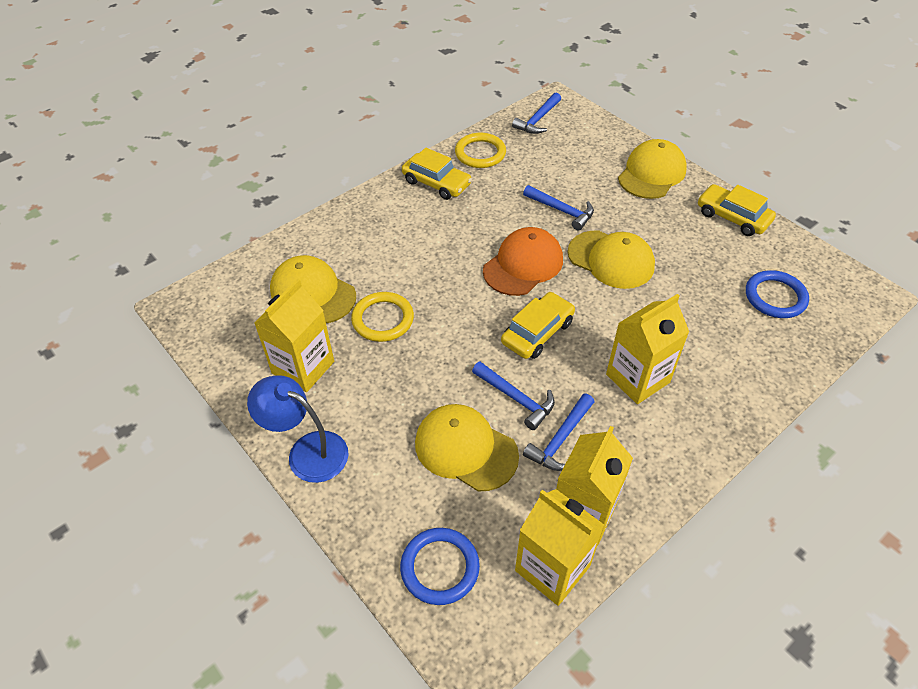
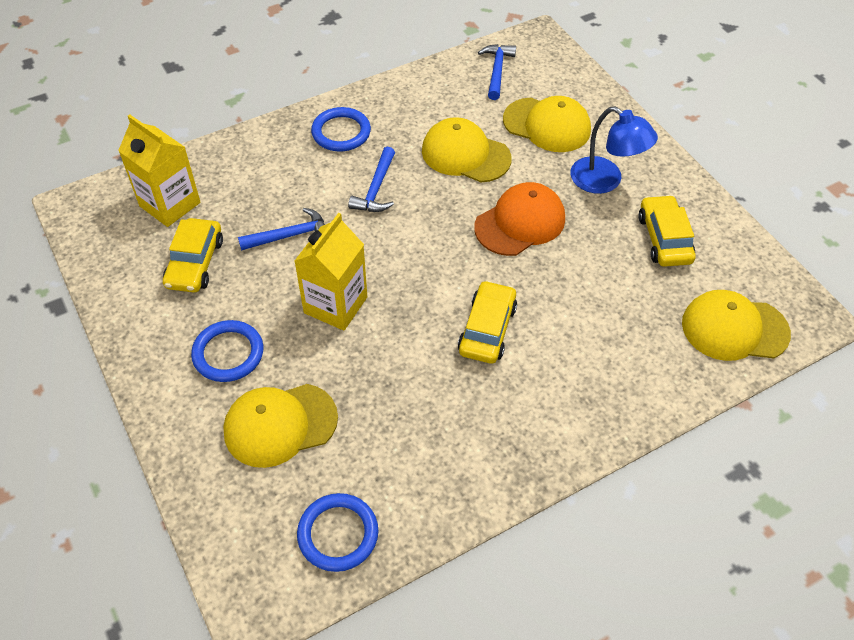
blue hammer: [472,361,555,430] [512,93,561,134] [523,185,594,231] [523,394,594,471] = 4 -> [238,208,325,250] [348,147,395,212] [478,44,516,100] = 3
blue ring: [400,528,480,605] [746,270,809,318] = 2 -> [191,320,264,382] [297,493,378,572] [311,107,371,151] = 3
yellow carton: [254,279,334,392] [515,489,604,606] [556,426,633,545] [606,294,689,404] = 4 -> [118,115,200,227] [294,213,367,331] = 2
yellow ring: [351,292,414,342] [455,133,506,168] = 2 -> none = 0

